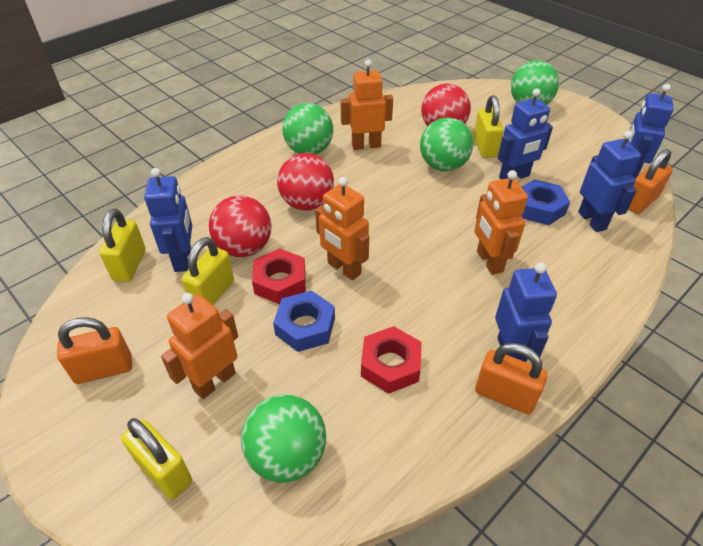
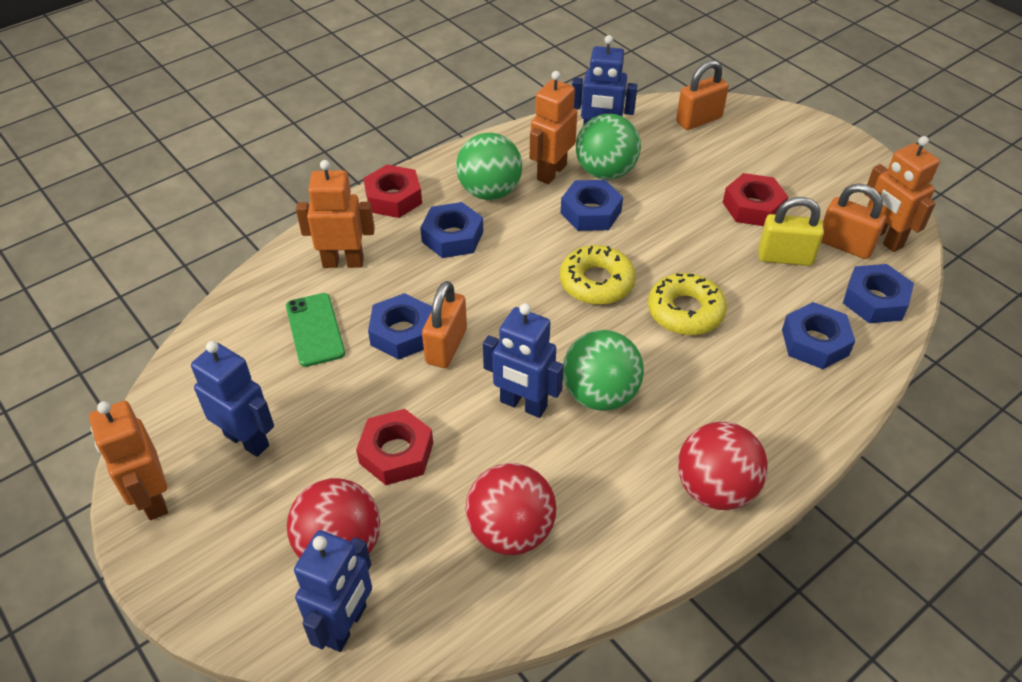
blue nut: [273,291,335,352] [521,179,570,225] = 2 -> [368,293,432,360] [420,202,483,258] [561,180,623,231] [782,302,855,369] [843,264,914,323] = 5
blue robot: [144,168,192,272] [495,263,557,362] [498,89,553,179] [578,130,641,232] [627,84,674,179] = 5 -> [191,341,274,457] [294,530,372,652] [483,303,564,418] [572,35,638,126] = 4
green ball: [241,394,326,483] [282,103,333,155] [420,117,473,171] [511,60,559,105] = 4 -> [456,133,522,200] [563,330,644,411] [576,114,641,180] = 3
green phone: none = 0 -> [286,293,345,367] = 1
red nut: [252,249,306,304] [361,326,422,394] = 2 -> [356,409,433,485] [363,165,422,218] [723,173,788,226] = 3
yellow donut: none = 0 -> [560,245,636,305] [648,273,727,335] = 2
yellow padlock: [100,209,146,282] [121,418,192,499] [182,237,234,305] [474,95,503,158] = 4 -> [758,197,824,266] = 1

